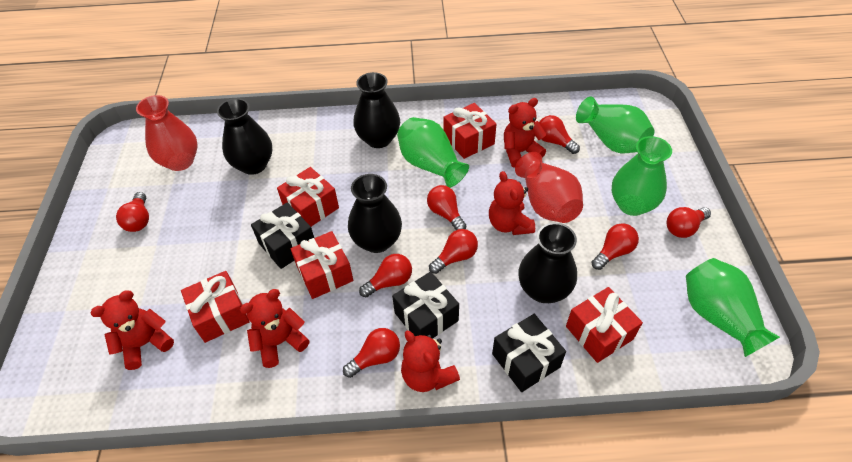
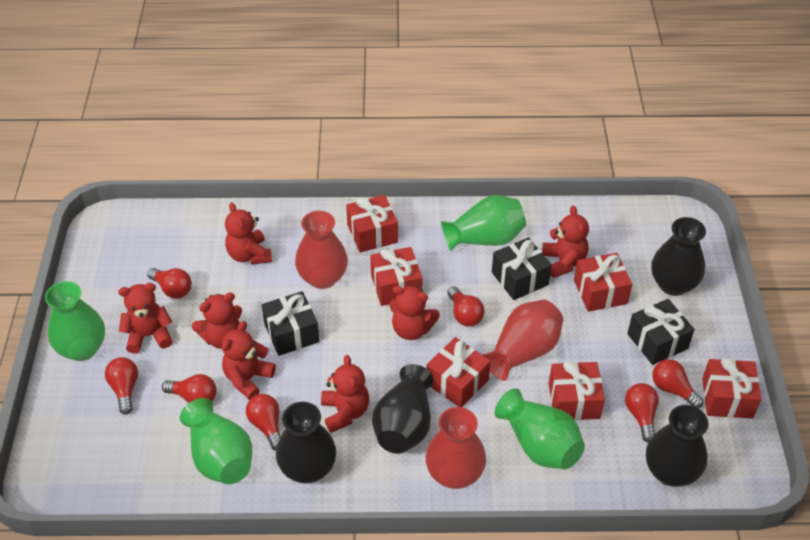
red gift: [181,271,250,343] [277,167,339,227] [291,231,353,299] [444,103,496,159] [566,287,643,363] = 5 -> [346,195,398,253] [370,247,422,306] [426,337,491,407] [548,361,605,420] [574,253,632,312] [702,358,761,418] = 6
red light bulb: [116,192,149,232] [343,328,400,378] [359,254,412,297] [427,185,467,230] [429,229,478,274] [539,115,580,154] [591,223,639,270] [667,207,711,238] = 8 -> [105,357,138,415] [147,268,192,299] [162,374,217,403] [246,394,281,451] [447,286,485,327] [625,383,659,443] [652,359,704,408] = 7
red teddy bear: [91,291,174,370] [240,289,310,368] [401,331,460,392] [489,171,535,235] [504,98,546,168] = 5 -> [118,283,172,354] [192,293,242,349] [222,321,276,400] [225,202,272,265] [321,355,369,433] [389,285,440,340] [542,206,589,278] = 7
red vase: [136,95,198,171] [515,152,583,223] = 2 -> [295,211,348,289] [426,407,486,489] [483,299,563,381] = 3

